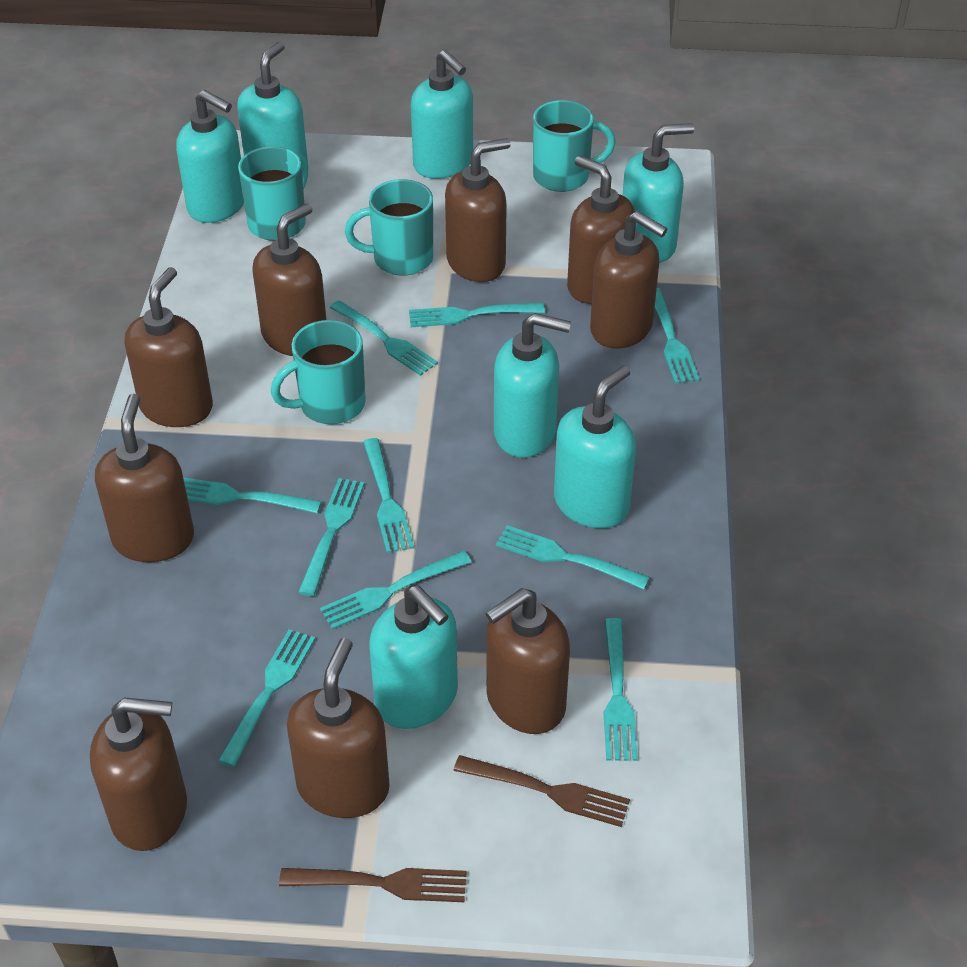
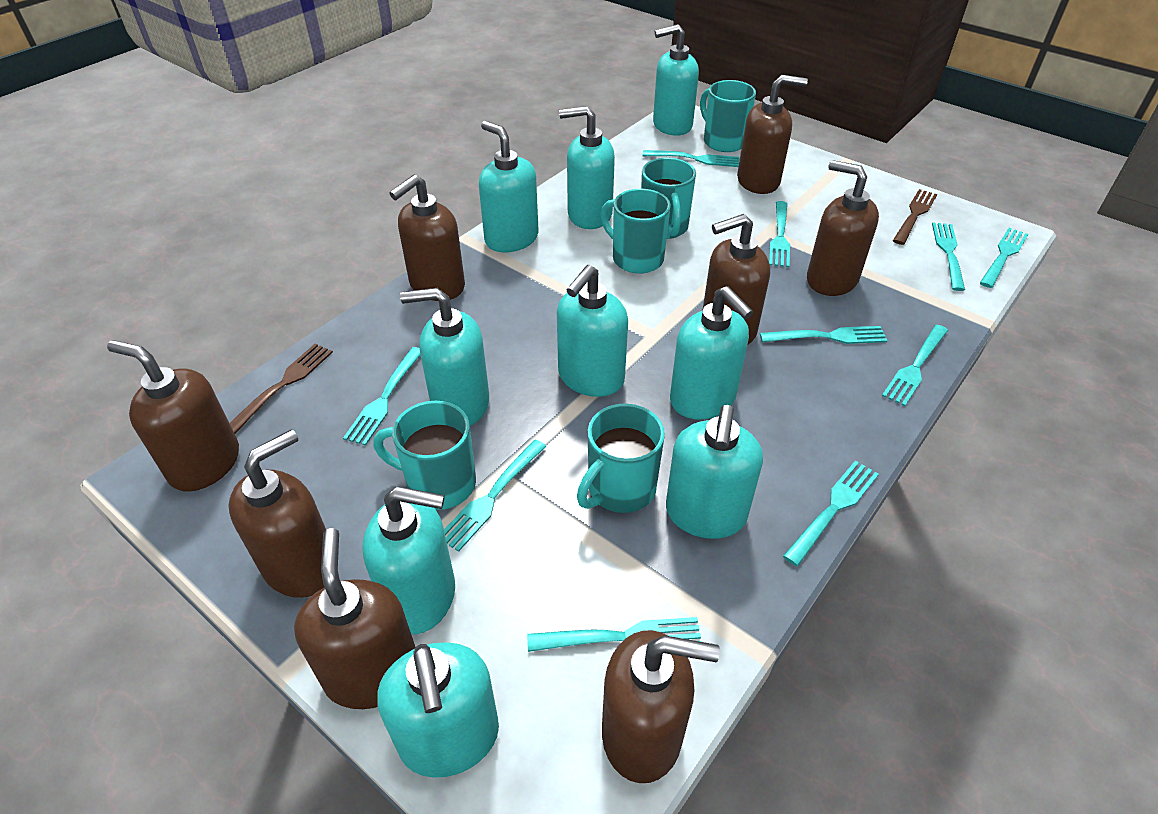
brown soap dispenser: [90,698,187,851] [95,394,194,562] [125,267,213,427] [252,203,326,356] [287,638,390,818] [445,138,511,282] [486,588,570,734] [567,156,635,304] [590,211,667,349] = 9 -> [107,340,239,491] [228,429,326,598] [294,528,416,709] [389,175,465,301] [602,630,720,783] [702,214,770,345] [737,75,808,194] [807,160,879,296] = 8
turquoise mug: [238,146,308,241] [271,320,366,424] [345,179,433,276] [533,100,616,192] = 4 -> [373,401,476,510] [577,404,665,513] [600,189,671,274] [641,158,696,239] [700,80,756,152] = 5
turquoise soap dispenser: [176,90,244,223] [237,42,308,165] [369,585,458,729] [411,50,473,179] [494,313,571,458] [554,365,636,528] [622,123,694,263] = 7 -> [363,486,455,635] [377,642,499,778] [400,288,489,426] [479,121,539,253] [557,265,628,397] [559,106,615,229] [653,24,699,136] [666,405,763,539] [670,286,753,419] = 9

